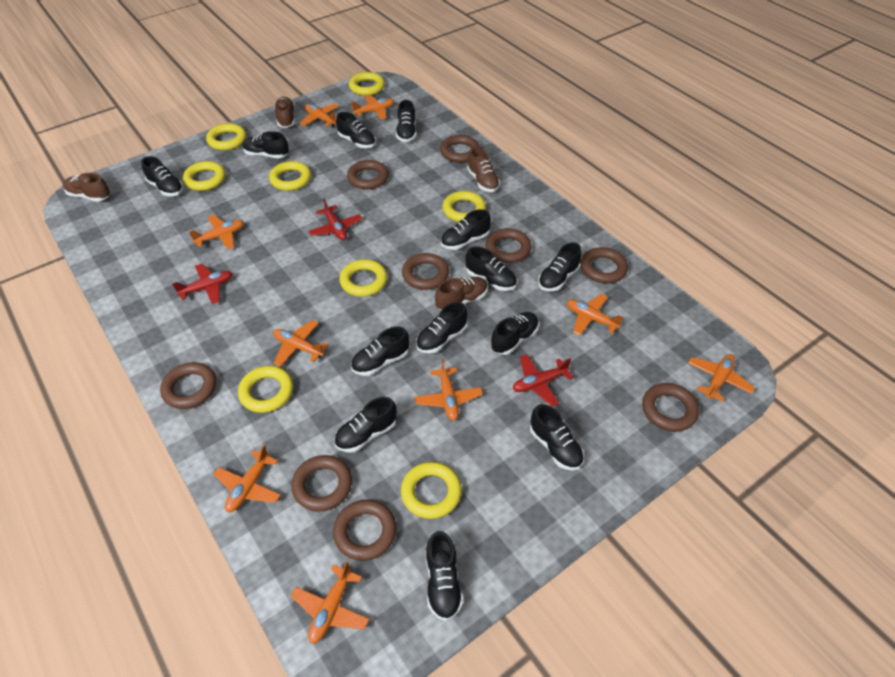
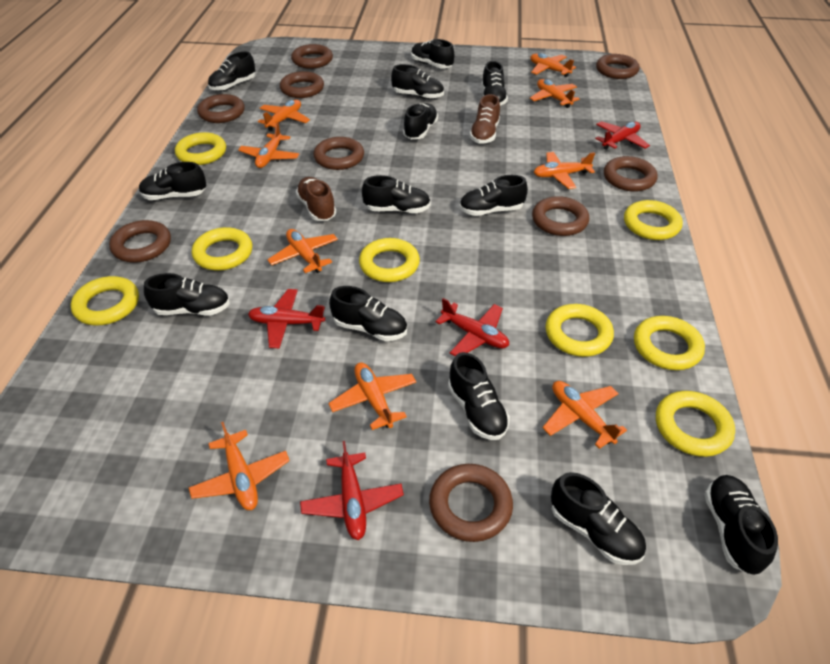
brown shoe: [63,173,110,202] [274,97,295,128] [435,277,488,310] [467,147,500,192] = 4 -> [296,177,336,221] [469,94,500,144] = 2
red plane: [172,264,232,304] [308,198,362,240] [513,354,573,407] = 3 -> [248,289,325,349] [300,441,404,540] [435,298,509,356] [595,121,650,150] = 4

